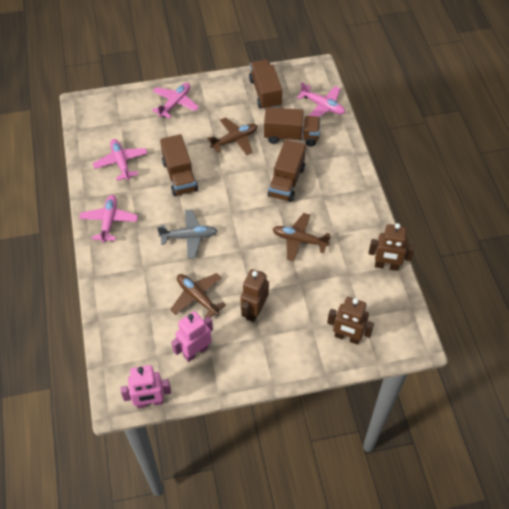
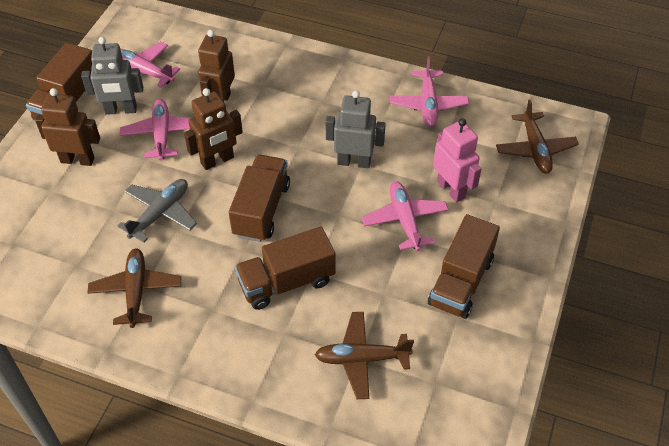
grey robot: none = 0 -> [81,37,143,115] [326,90,386,168] = 2
pink robot: [121,365,171,408] [171,311,213,362] = 2 -> [433,118,481,203] = 1

